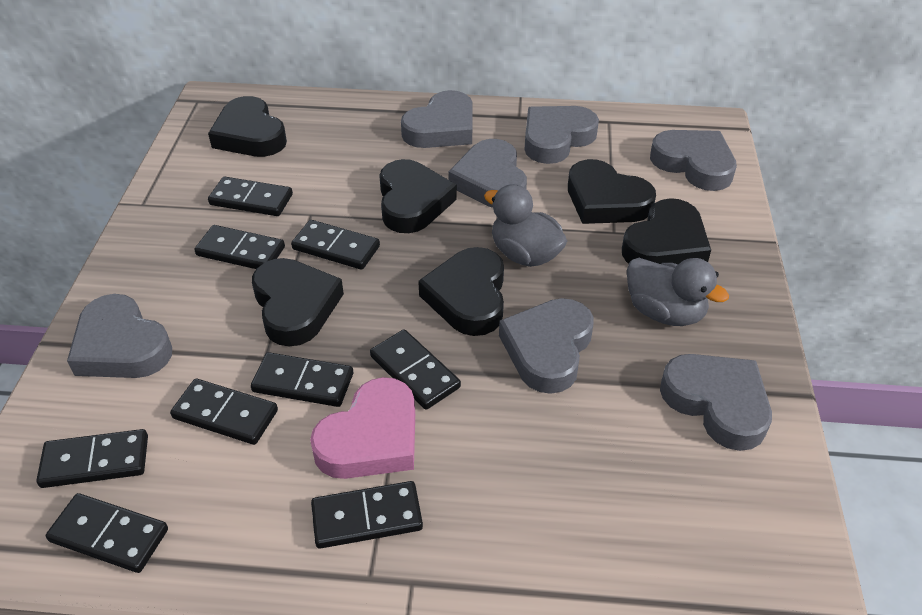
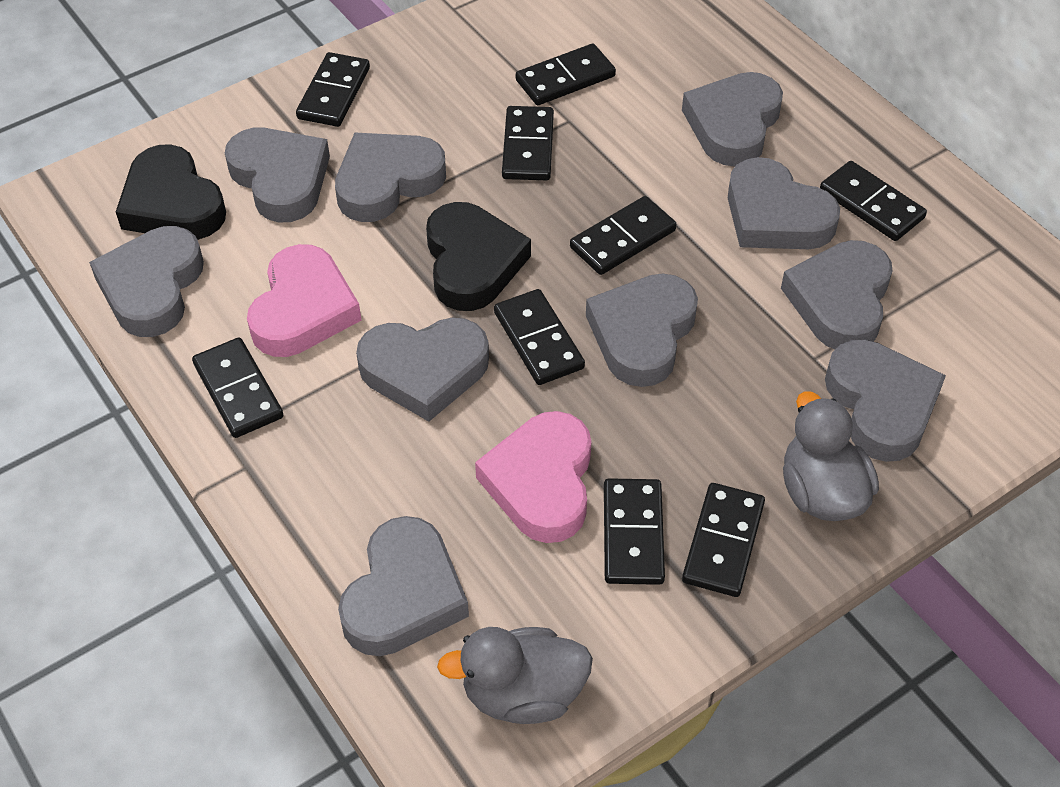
black heart: [208,96,287,157] [252,258,344,346] [379,159,457,233] [418,247,504,336] [568,159,656,224] [622,198,711,264] = 6 -> [116,144,226,240] [426,202,531,311] = 2
grey heart: [67,294,172,378] [401,90,473,148] [448,139,527,208] [499,298,594,394] [524,106,599,164] [650,130,737,191] [660,354,772,451] = 7 -> [89,226,204,337] [225,128,330,222] [335,133,446,222] [338,516,469,656] [356,318,489,422] [586,273,698,387] [682,72,783,167] [728,157,840,249] [781,240,892,349] [825,339,946,462] = 10
pink heart: [310,377,415,479] = 1 -> [247,244,361,357] [475,411,591,543] = 2

